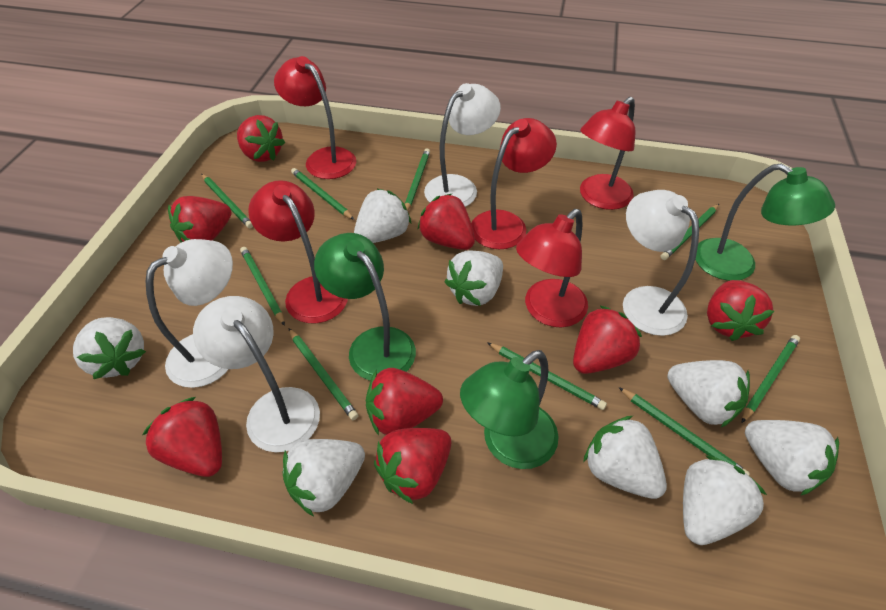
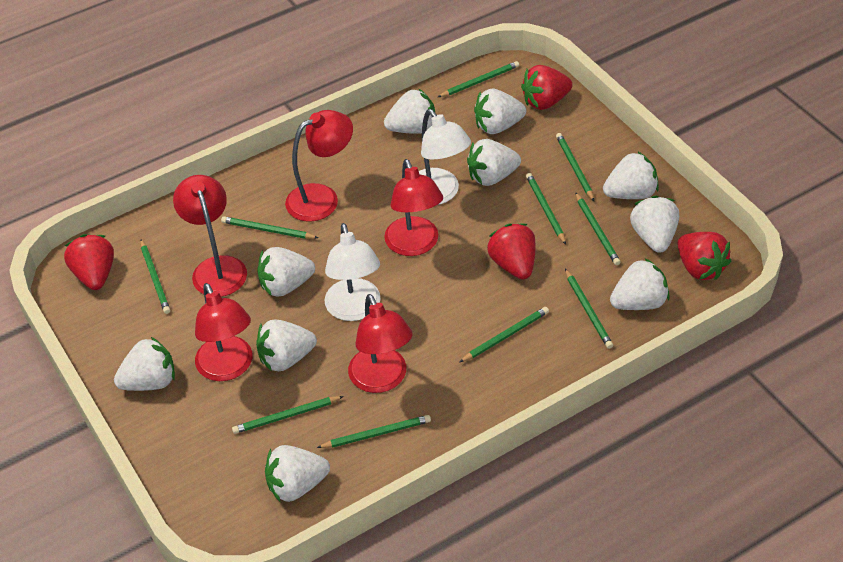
green lamp: [314,233,416,381] [460,350,559,469] [695,164,835,281] = 3 -> none = 0
green pencil: [201,174,253,228] [240,247,285,326] [288,328,359,420] [291,168,354,220] [405,148,430,211] [487,342,607,410] [618,387,750,475] [661,204,719,260] [742,335,800,423] = 9 -> [140,240,170,314] [221,216,318,239] [232,396,344,434] [317,415,431,448] [438,61,519,97] [460,307,549,362] [526,173,566,245] [556,133,594,201] [565,269,613,349] [575,192,621,265] = 10
red strawberry: [142,397,222,477] [168,196,232,242] [237,115,285,162] [366,368,443,435] [374,428,451,504] [417,194,475,250] [573,305,642,374] [707,280,774,341] = 8 -> [64,234,114,290] [487,223,535,279] [521,65,573,110] [677,232,731,280] = 4
white lamp: [145,239,233,388] [193,296,320,452] [424,83,501,207] [623,190,699,336] = 4 -> [324,223,381,321] [419,109,471,205] = 2
white strawberry: [73,317,146,379] [282,439,365,516] [354,188,411,243] [444,250,503,306] [583,416,667,499] [667,360,750,427] [683,456,767,545] [745,420,839,496] = 8 -> [114,336,175,391] [256,320,317,371] [257,247,315,296] [265,445,330,502] [384,88,435,134] [467,139,521,186] [474,89,526,134] [603,152,659,199] [610,258,670,310] [630,195,679,253] = 10

